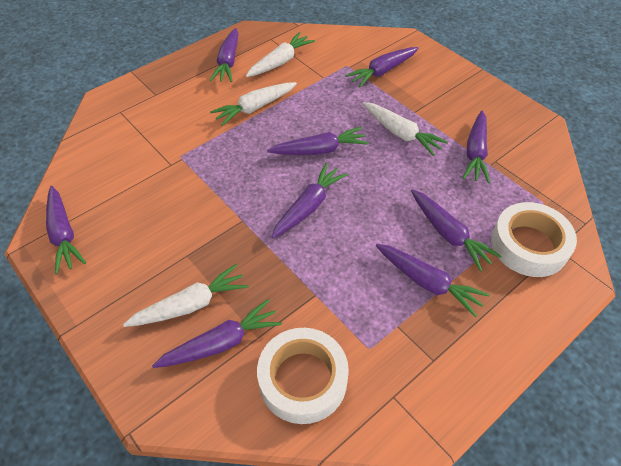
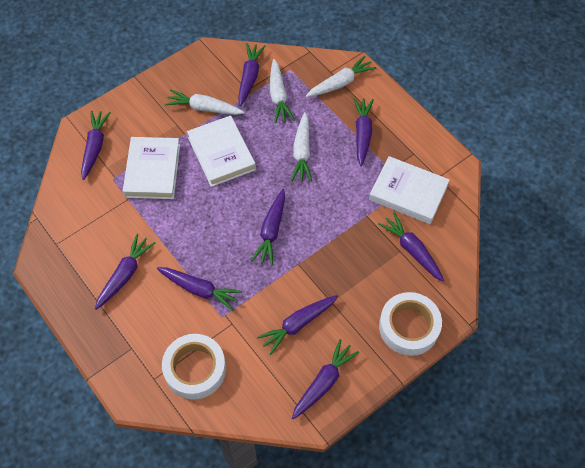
white book: none = 0 -> [123,137,180,199] [187,115,256,187] [369,156,450,224] = 3

